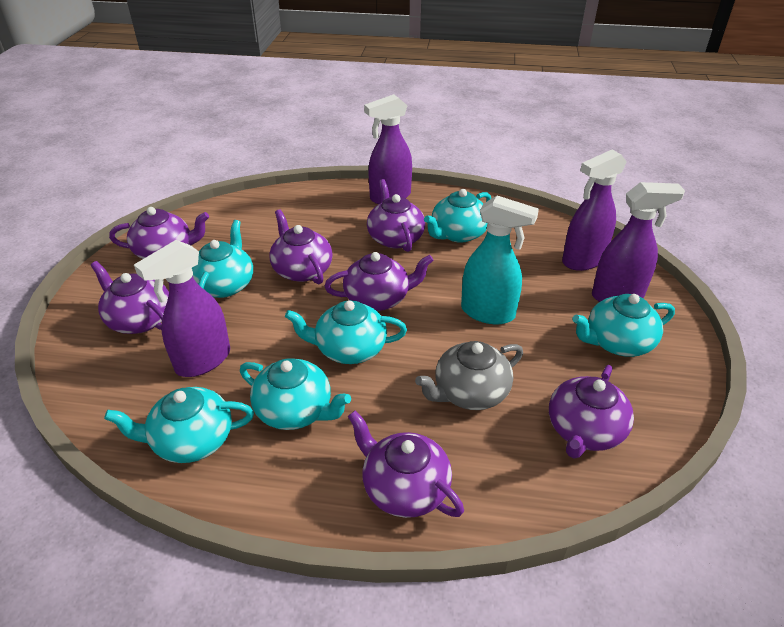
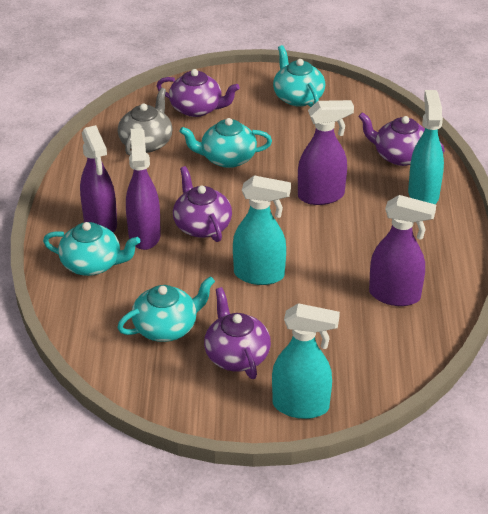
purple teapot: [91,261,169,334] [109,207,209,259] [269,209,333,284] [325,252,434,311] [348,411,464,518] [367,179,425,252] [549,365,634,459] = 7 -> [157,69,240,117] [173,166,232,242] [204,287,271,379] [358,112,445,166] = 4
turquoise spray bottle: [461,196,539,324] = 1 -> [233,175,291,285] [272,303,340,419] [408,90,444,204] = 3
turquoise teapot: [104,387,254,463] [192,220,253,298] [240,358,351,430] [285,300,407,364] [424,189,491,243] [572,294,675,357] = 6 -> [43,222,141,276] [117,276,215,342] [180,118,272,168] [273,45,325,107] = 4

